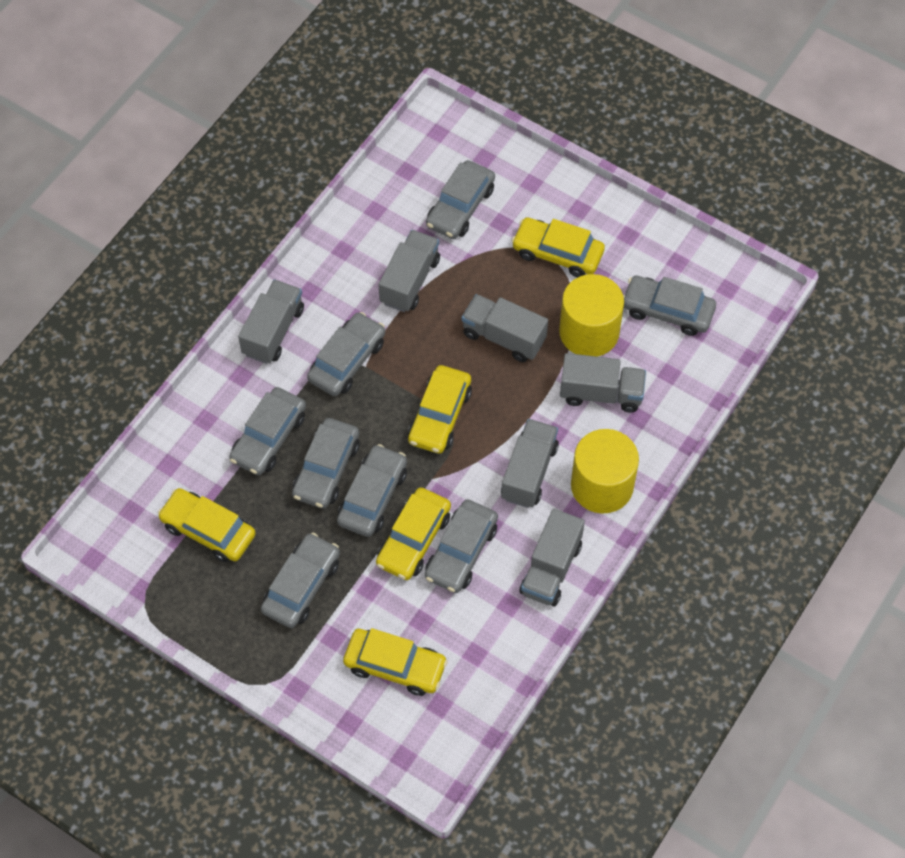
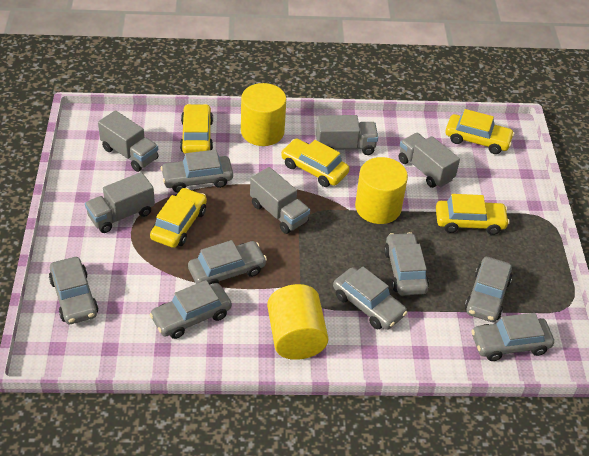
grey truck: [238,280,304,364] [378,230,440,312] [462,294,548,362] [501,419,559,508] [519,509,585,606] [560,353,646,413] = 6 -> [85,172,155,233] [98,110,159,172] [250,167,310,234] [316,115,378,155] [399,133,460,188] = 5
yellow cylinder: [559,274,624,357] [571,429,639,513] = 2 -> [241,83,286,146] [267,284,329,360] [355,157,408,224] = 3

